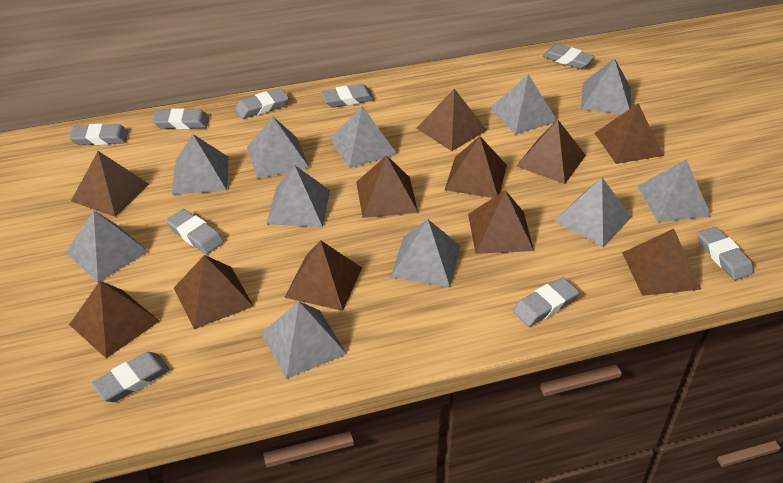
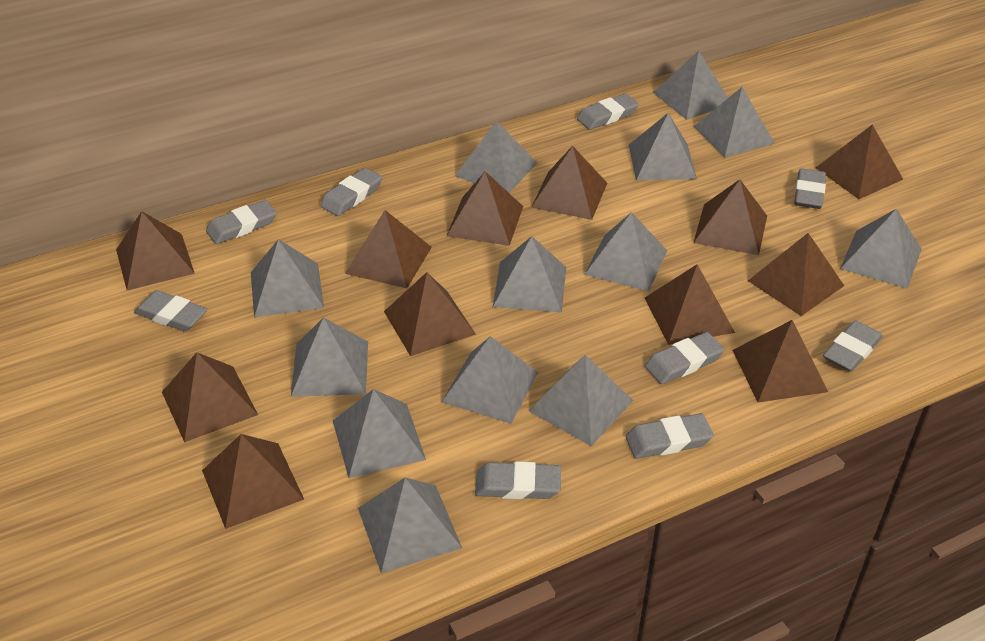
brown pyramid: [69,281,159,358] [71,151,149,217] [174,255,254,329] [284,240,362,311] [356,155,418,218] [417,89,487,151] [445,136,507,198] [468,190,534,254] [517,120,586,184] [595,103,664,164] [622,229,701,296] = 11 -> [116,211,195,290] [162,352,258,442] [202,434,304,529] [345,210,432,288] [384,272,476,356] [447,171,523,246] [531,146,607,220] [645,264,735,345] [693,179,767,255] [733,320,828,403] [748,233,844,316] [816,125,903,199] = 12
grey pyramid: [66,210,149,282] [172,134,229,195] [247,117,309,179] [261,302,347,379] [267,165,330,227] [330,106,397,168] [391,219,460,287] [489,74,557,135] [554,178,632,247] [581,58,631,114] [638,159,711,222] = 11 -> [251,239,324,317] [291,317,368,397] [333,389,426,478] [358,477,462,573] [442,336,538,424] [455,120,537,193] [493,236,566,312] [529,355,633,446] [584,212,667,291] [629,113,697,180] [653,51,728,120] [694,87,775,158] [840,209,922,289] = 13

